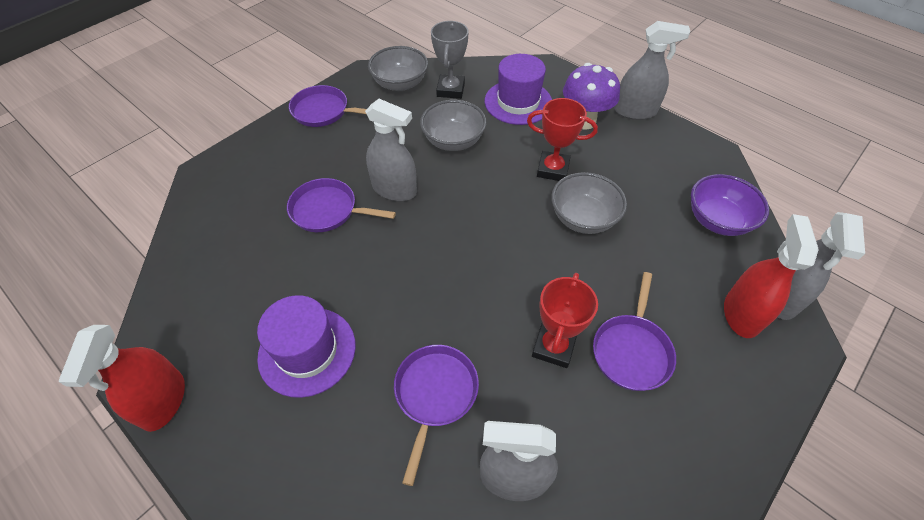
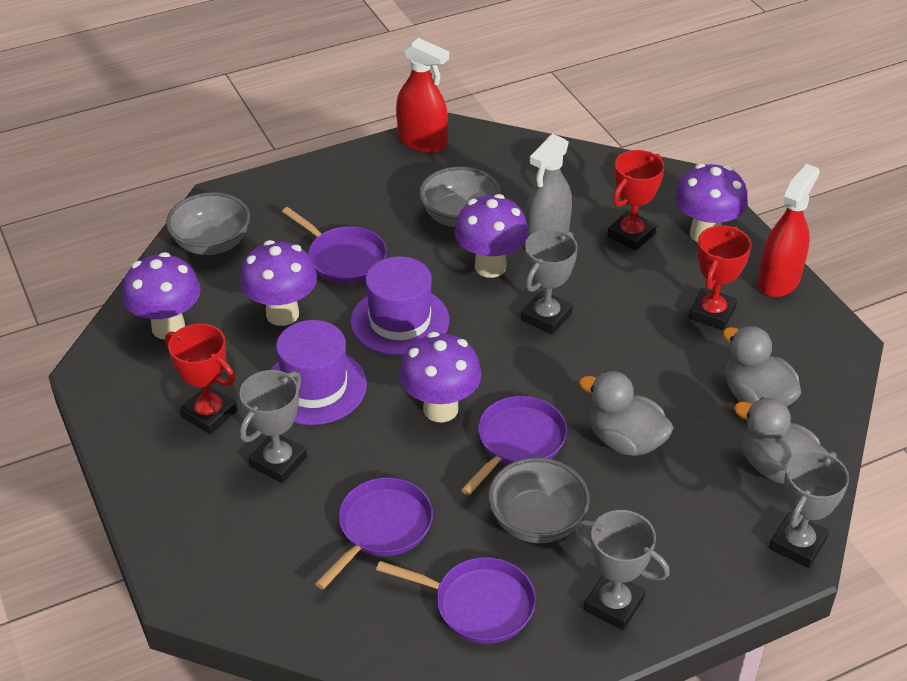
grey duck: none = 0 -> [579,371,673,456] [723,326,801,407] [734,397,829,484] = 3
grey spray bottle: [365,99,417,201] [480,421,558,501] [614,21,690,120] [778,212,865,320] = 4 -> [524,134,572,245] = 1
grey trophy: [431,21,469,99] = 1 -> [239,370,307,483] [521,229,578,334] [574,510,670,630] [769,450,849,568] = 4
purple bowl: [691,174,769,236] = 1 -> none = 0
purple mushroom: [563,63,620,130] = 1 -> [122,252,201,339] [240,240,317,326] [399,332,482,423] [454,194,528,278] [675,164,748,242] = 5
red trophy: [527,98,598,181] [532,273,598,368] = 2 -> [165,323,237,434] [607,150,664,251] [689,225,751,330] = 3

